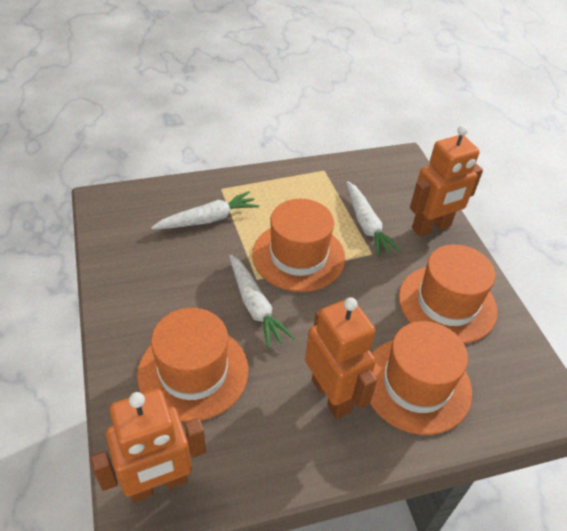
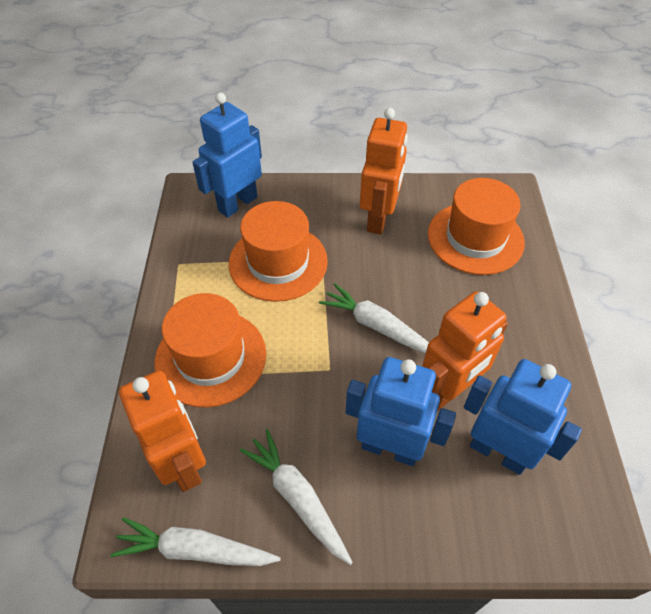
blue robot: none = 0 -> [192,93,262,218] [346,357,456,466] [464,359,582,475] = 3
orange hat: [137,308,249,422] [252,199,345,292] [370,321,472,435] [399,244,497,344] = 4 -> [155,293,266,408] [229,201,328,302] [428,178,525,275] = 3

